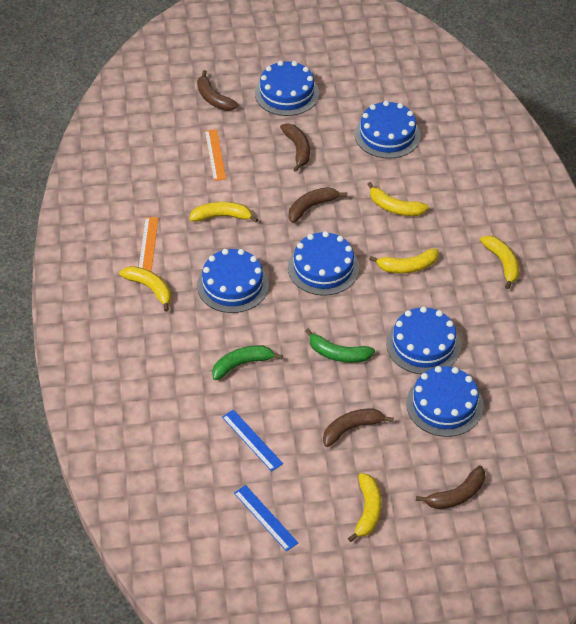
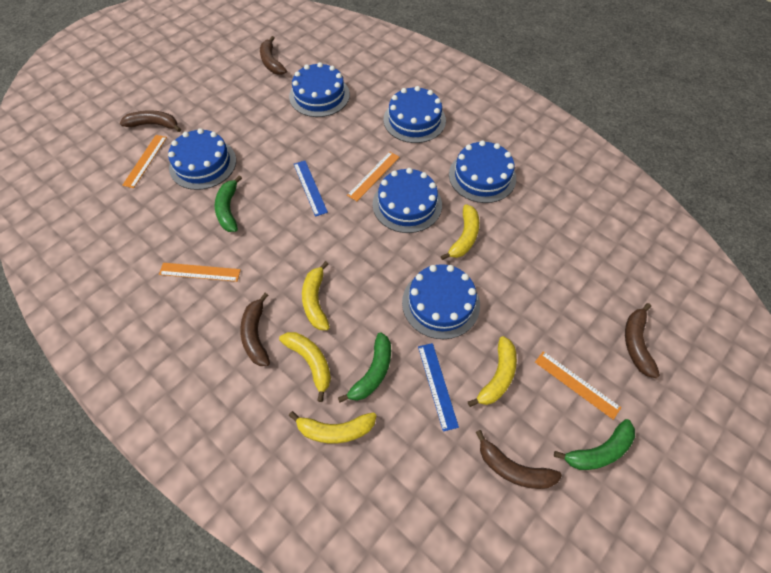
green banana: [212,345,283,380] [305,328,375,363] = 2 -> [215,175,242,232] [338,332,391,403] [554,419,635,470] = 3
orange ruler: [139,217,158,271] [205,129,226,181] = 2 -> [122,135,167,188] [159,263,241,282] [347,152,399,201] [535,351,622,420] = 4
yellow banana: [119,266,171,312] [189,202,258,222] [348,473,381,542] [367,182,429,216] [369,248,438,273] [480,235,519,289] = 6 -> [279,332,331,402] [289,411,377,444] [302,261,330,330] [441,204,479,260] [468,336,517,407] = 5

